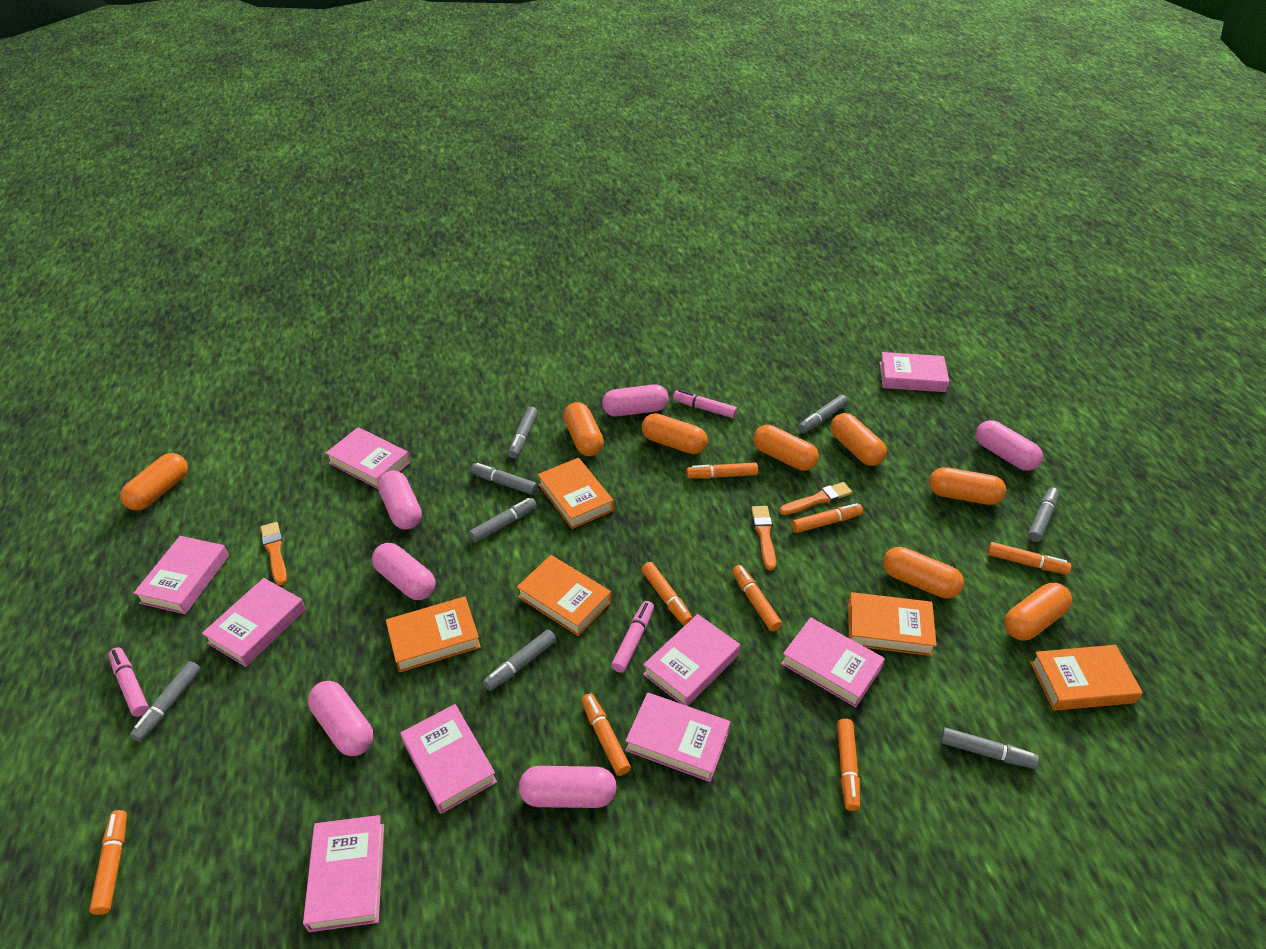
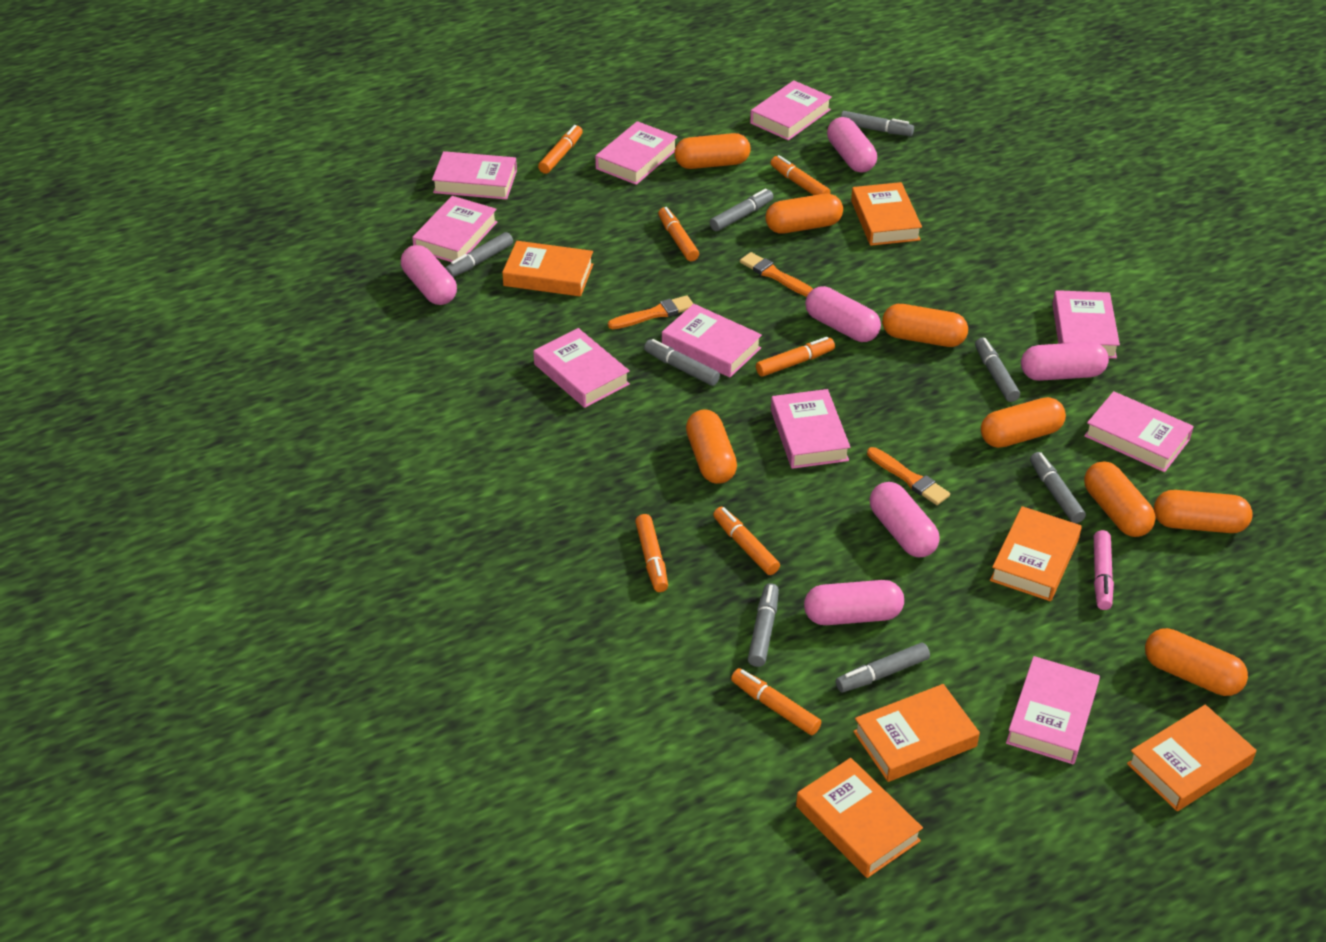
orange book: [386,597,481,673] [517,555,611,636] [538,458,614,529] [848,592,937,656] [1030,645,1143,711] = 5 -> [502,241,594,297] [796,758,923,878] [851,182,922,246] [853,684,980,782] [990,506,1082,601] [1127,705,1256,811] = 6
orange marker: [89,810,127,915] [581,693,631,776] [641,562,693,626] [686,463,758,479] [732,565,782,631] [792,503,863,533] [837,719,860,811] [988,542,1071,574] = 8 -> [538,125,583,174] [635,514,668,592] [658,207,699,261] [713,507,780,575] [731,668,821,735] [756,337,835,377] [771,155,830,195] = 7
pink book: [133,536,229,614] [202,578,306,667] [303,815,384,932] [326,427,410,489] [400,704,497,814] [625,692,730,782] [643,614,740,706] [781,617,885,707] [879,352,949,392] = 9 -> [412,196,497,262] [432,151,517,200] [533,328,630,408] [595,121,677,185] [662,304,762,378] [750,80,832,141] [771,389,850,469] [1006,656,1100,764] [1052,290,1120,359] [1084,391,1194,472] = 10
pink marker: [108,647,149,717] [611,601,654,673] [673,390,737,418] = 3 -> [1094,530,1114,610] = 1

